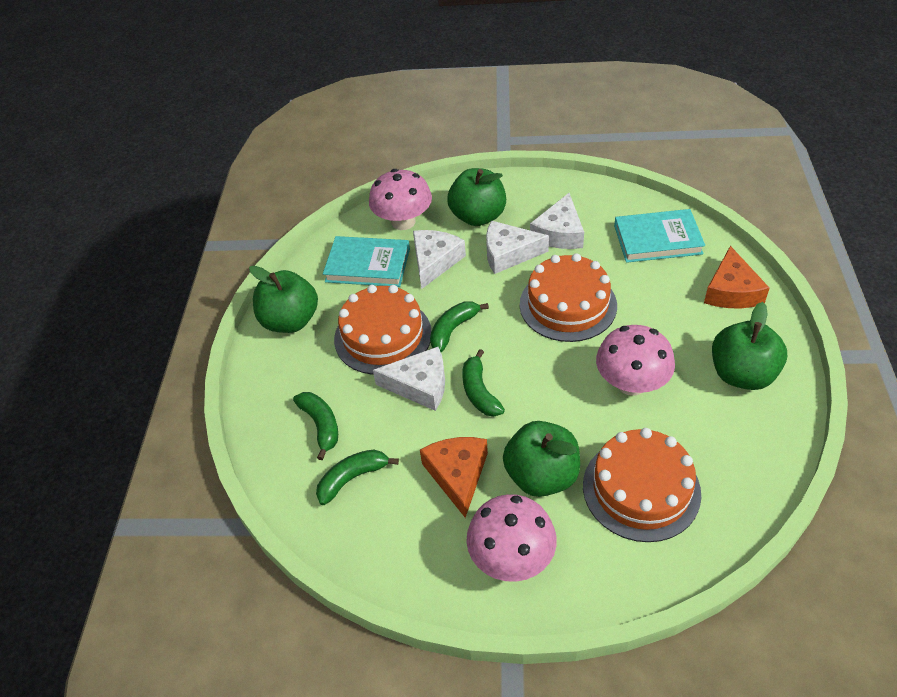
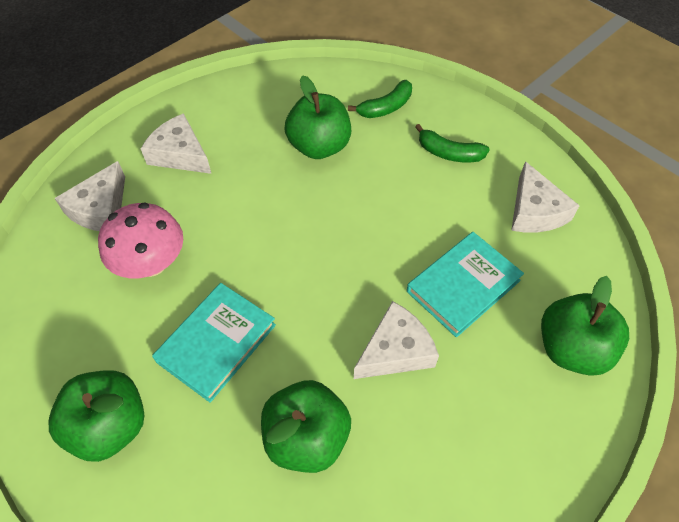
green banana: [293,392,338,460] [316,449,399,505] [430,301,489,352] [462,349,505,417] = 4 -> [348,80,412,118] [415,124,490,162] = 2
orange cake: [334,285,432,375] [520,253,617,342] [583,428,701,542] = 3 -> none = 0
orange cheese: [420,437,488,518] [704,246,770,308] = 2 -> none = 0
pink mushroom: [369,169,432,230] [466,494,557,582] [596,325,675,396] = 3 -> [98,202,183,278] = 1

